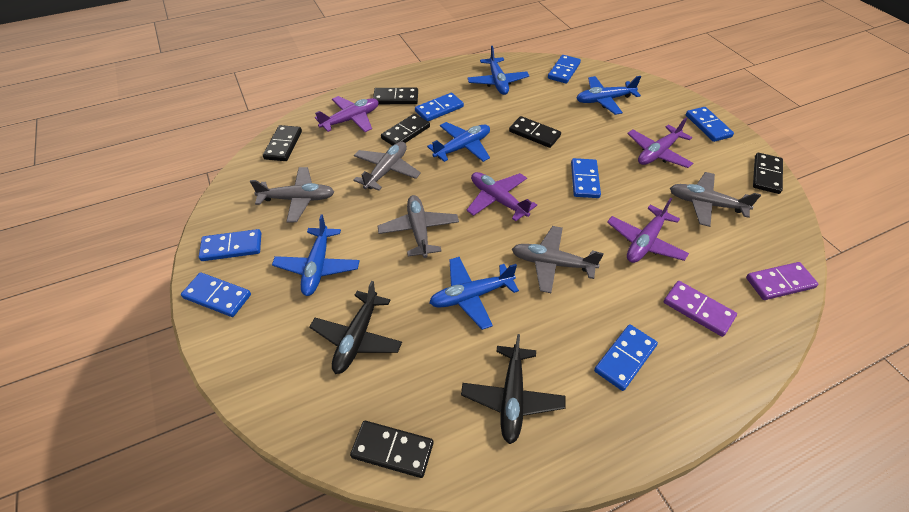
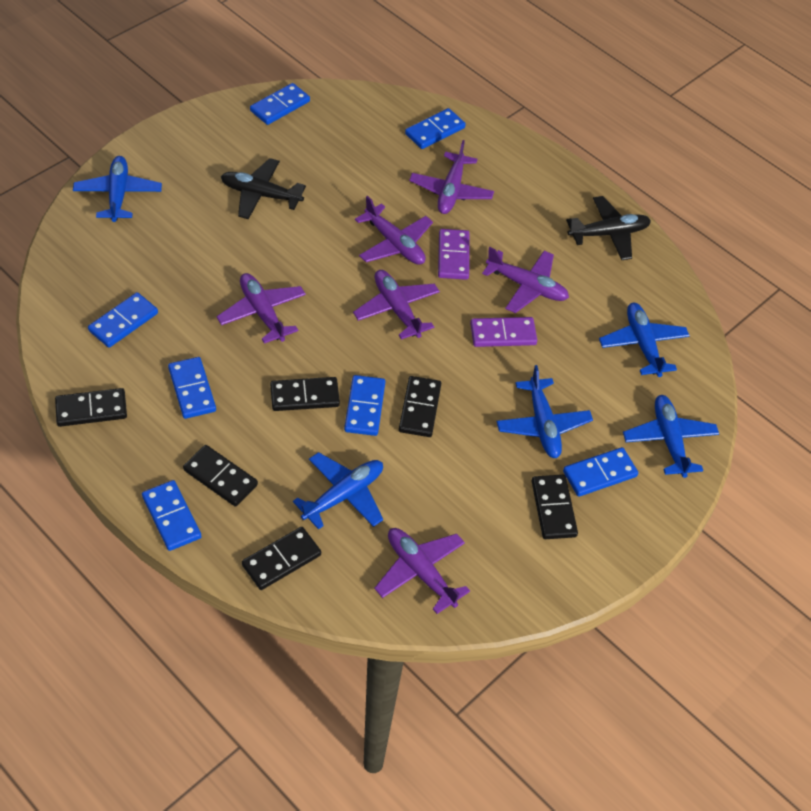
grey plane: [250,167,334,223] [353,142,421,191] [378,195,459,258] [512,226,604,293] [670,172,761,227] = 5 -> none = 0
purple plane: [315,96,379,132] [467,172,537,221] [607,198,689,263] [627,118,693,168] = 4 -> [216,273,306,344] [353,270,440,340] [355,196,433,265] [374,528,470,614] [409,140,494,214] [482,247,569,313] = 6

